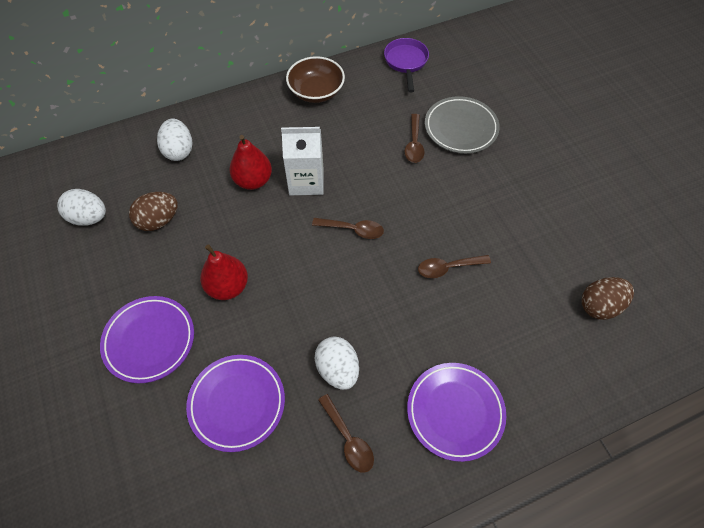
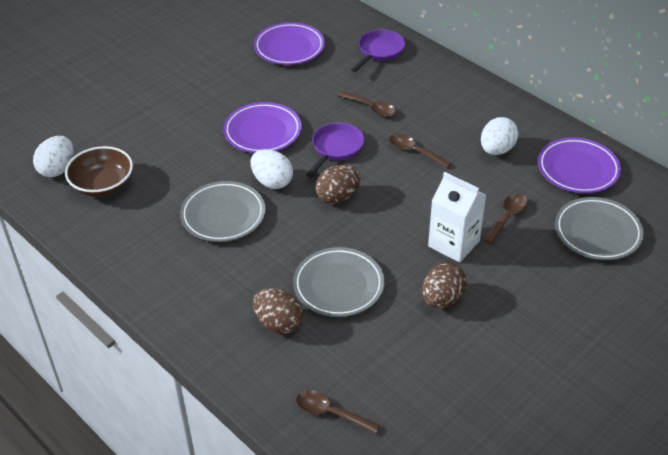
brown egg: [129,192,178,231] [581,277,634,320] = 2 -> [253,288,303,334] [315,164,361,204] [422,263,467,308] = 3
grey plate: [425,96,500,154] = 1 -> [180,181,266,242] [293,247,384,317] [555,197,644,260] = 3
purple pan: [384,38,429,92] = 1 -> [306,123,364,177] [351,29,405,72] = 2
red pear: [200,244,248,300] [230,135,272,190] = 2 -> none = 0

